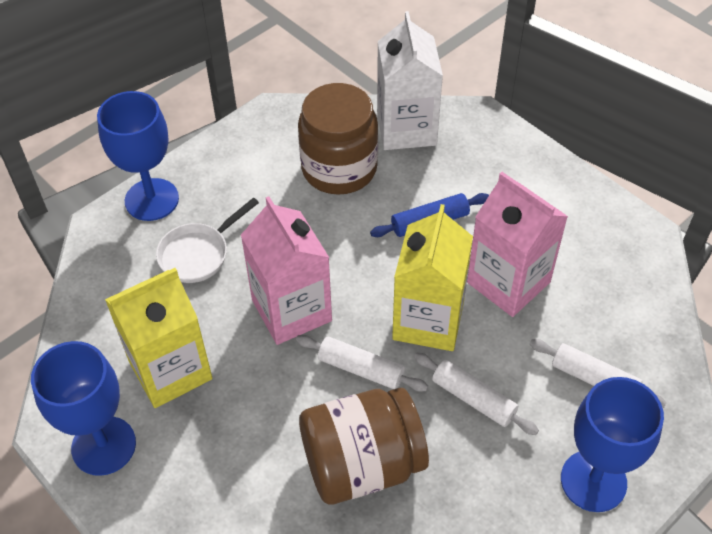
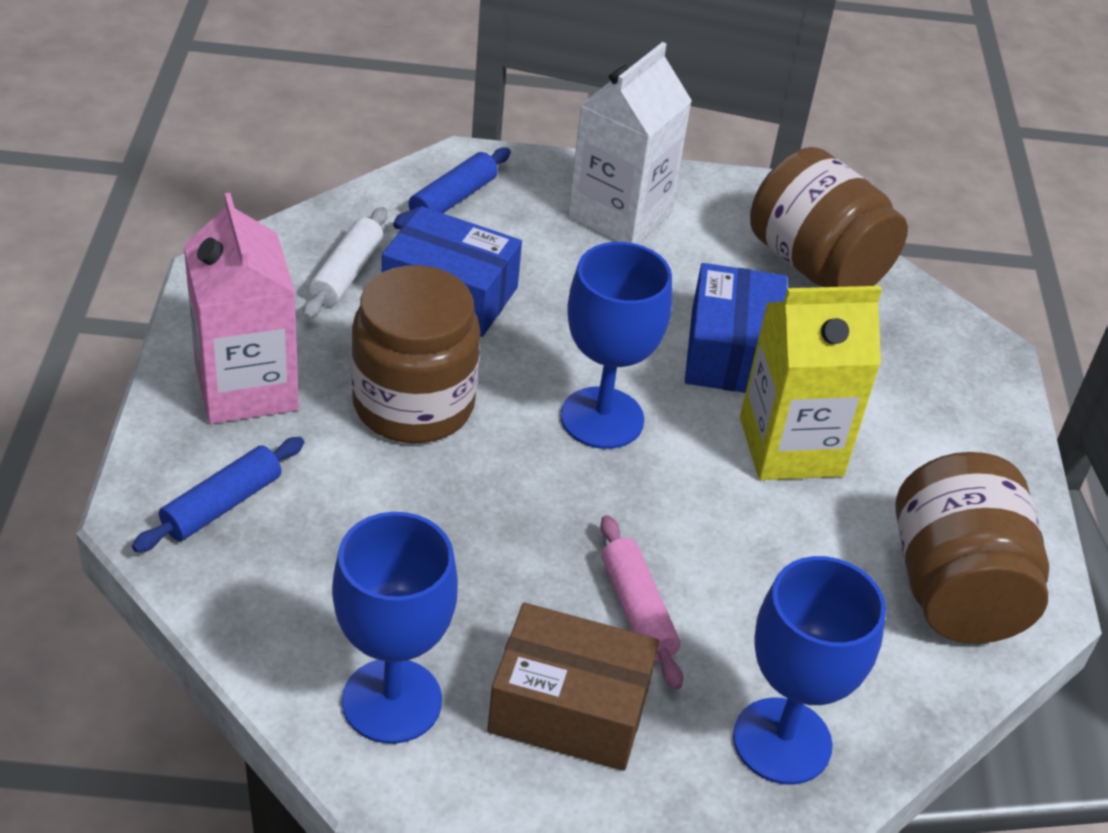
blue box: none = 0 -> [382,206,522,337] [685,263,788,393] = 2
blue rolling pin: [370,193,489,237] = 1 -> [132,437,305,552] [393,148,511,229] = 2
brown box: none = 0 -> [487,603,659,771] = 1
brown jar: [298,83,378,195] [299,388,429,505] = 2 -> [351,265,480,443] [750,147,908,287] [895,452,1049,644] = 3
pink carton: [241,196,332,345] [467,172,568,317] = 2 -> [184,193,299,424] = 1
pink rolling pin: none = 0 -> [600,515,683,690] = 1
white pan: [156,198,259,283] = 1 -> none = 0
white rolling pin: [296,335,428,392] [414,353,539,435] [530,339,666,408] = 3 -> [303,207,387,319] = 1
yellow carton: [105,268,212,408] [392,204,473,351] = 2 -> [740,286,882,480] = 1

